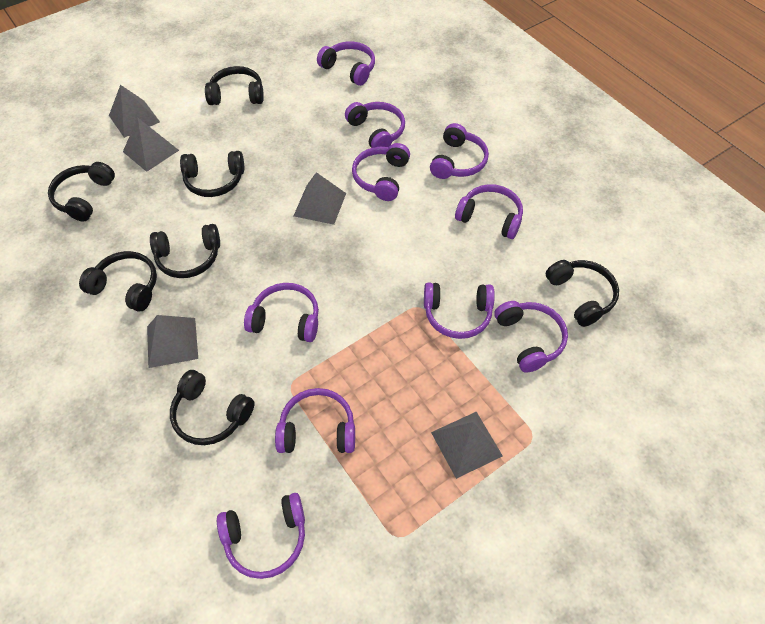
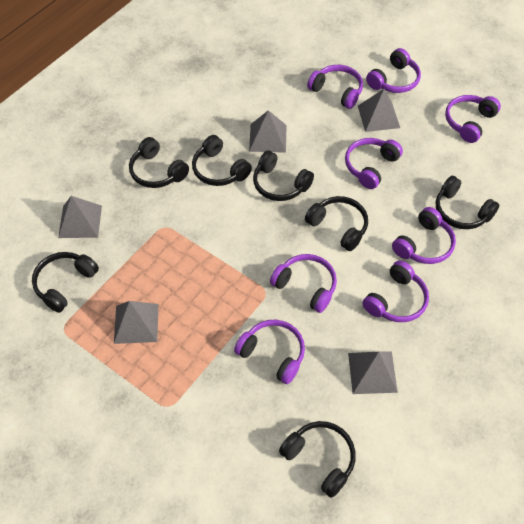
purple headphones: [217,493,305,579] [244,283,319,342] [275,388,355,453] [317,41,375,86] [345,102,405,148] [352,143,410,201] [424,282,495,339] [430,123,489,179] [455,184,523,239] [494,301,568,373] = 10 -> [234,319,305,384] [270,254,337,313] [307,65,363,109] [345,138,403,189] [363,261,429,322] [366,48,421,93] [392,207,456,264] [445,95,501,143] = 8

